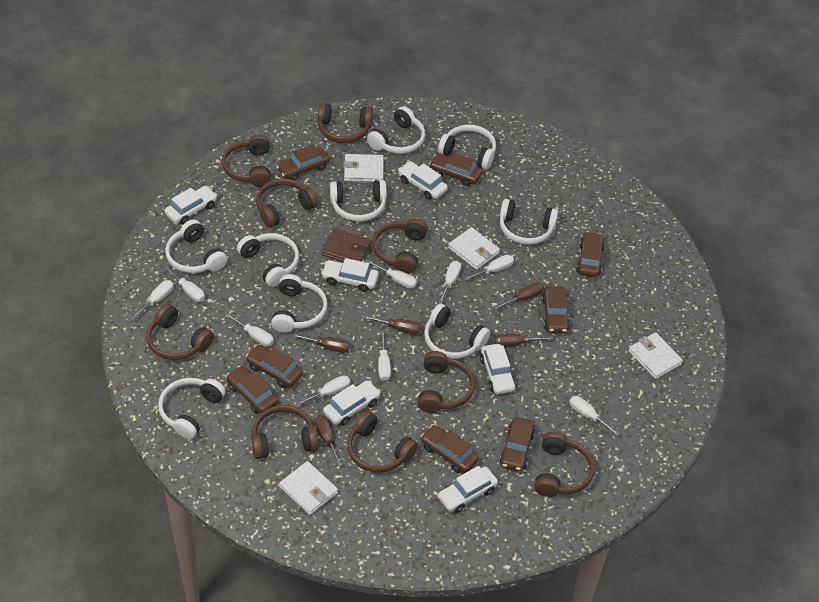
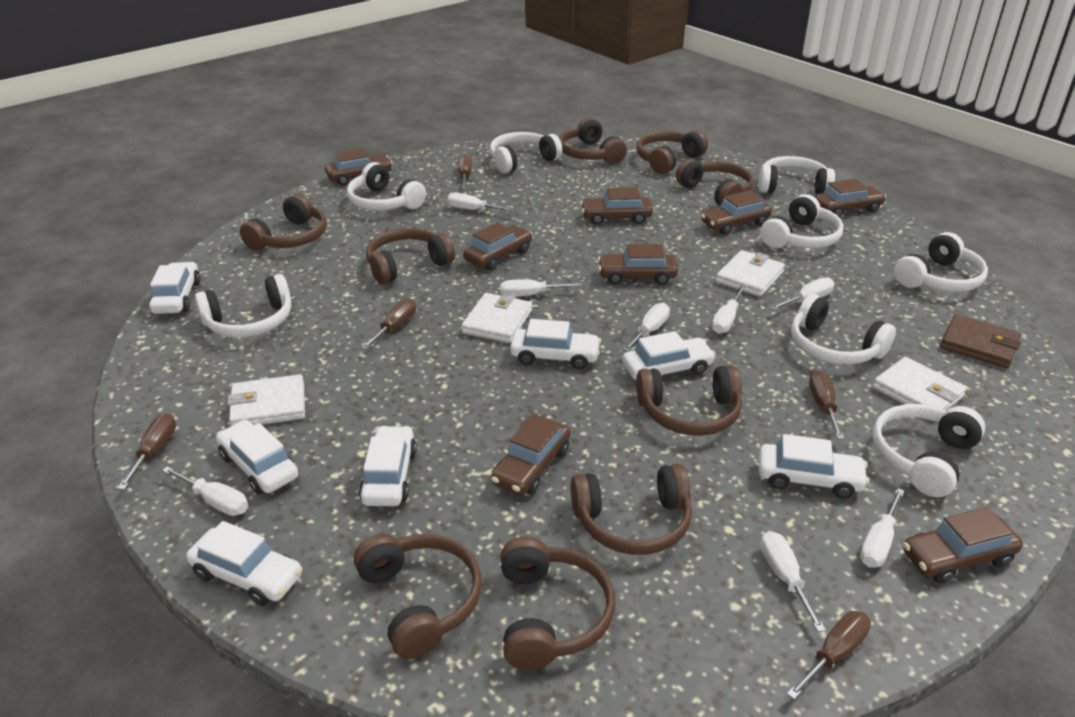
white car: [165,186,217,224] [321,258,379,292] [323,380,381,426] [398,161,448,200] [437,466,498,513] [480,344,516,394] = 6 -> [149,262,201,314] [186,521,302,606] [216,420,298,494] [359,426,417,506] [510,319,601,369] [622,331,716,380] [759,434,869,499] = 7
white headphones: [158,378,226,439] [165,219,227,273] [237,233,299,287] [271,274,327,333] [330,180,387,222] [367,106,425,154] [424,303,490,359] [438,124,496,170] [500,199,558,245] = 9 -> [195,274,291,338] [347,162,426,210] [490,132,562,173] [759,156,835,195] [760,194,843,248] [791,294,896,365] [873,404,985,497] [894,232,988,292] = 8
white screwdriver: [131,280,174,320] [164,266,205,302] [225,313,274,346] [296,375,351,406] [366,260,417,289] [378,331,391,381] [438,261,461,304] [464,255,514,281] [569,396,620,436] = 9 -> [162,466,248,516] [447,193,515,212] [500,279,582,297] [623,303,670,352] [712,286,746,334] [760,531,826,632] [770,277,835,310] [860,488,904,568] = 8

